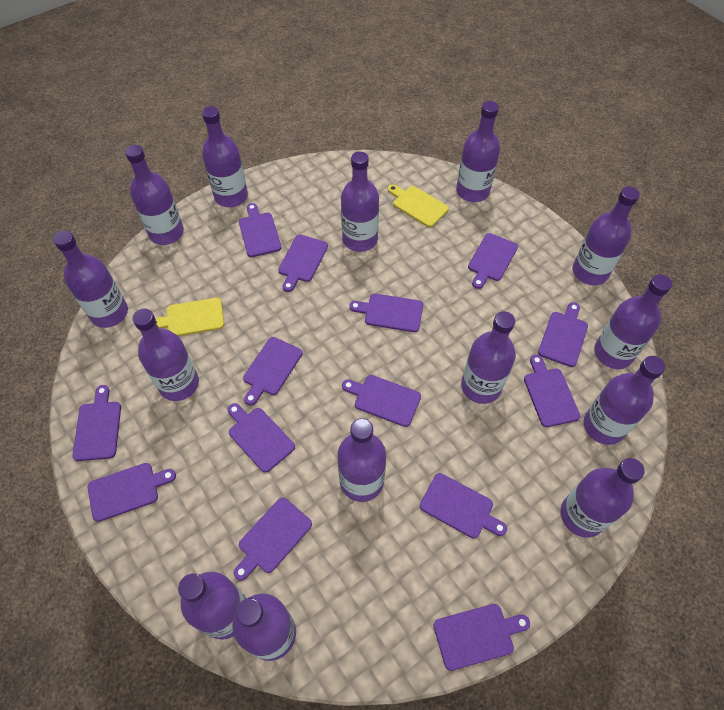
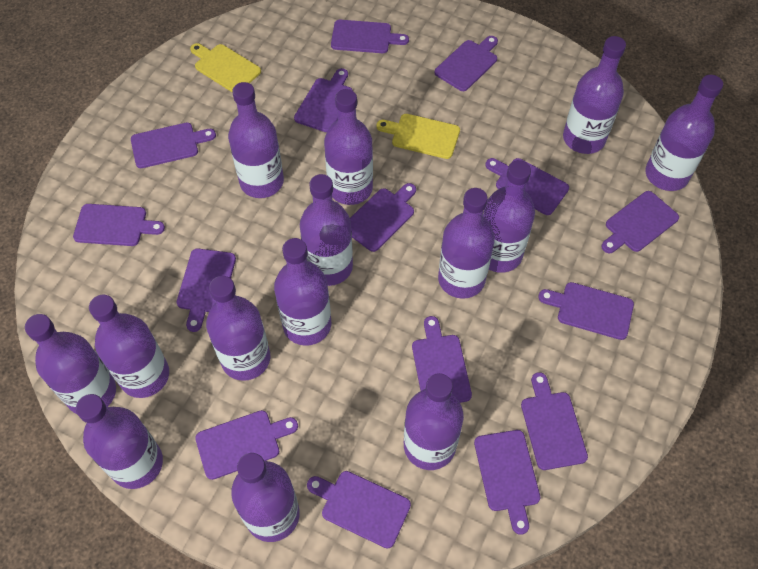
purple cutting board: [73,385,121,461] [88,463,176,522] [228,403,295,473] [234,497,312,581] [239,203,281,257] [243,337,302,405] [278,235,328,292] [342,375,421,427] [349,294,423,332] [420,473,507,539] [434,604,530,671] [468,233,518,289] [524,355,580,427] [538,302,588,367] = 14 -> [73,204,165,246] [131,123,216,168] [177,249,236,332] [195,410,298,480] [294,68,353,132] [307,471,411,548] [331,20,409,53] [350,183,416,252] [412,316,472,403] [434,36,498,91] [474,430,540,535] [485,158,569,215] [521,372,588,470] [538,282,634,340] [601,191,679,253] = 15

